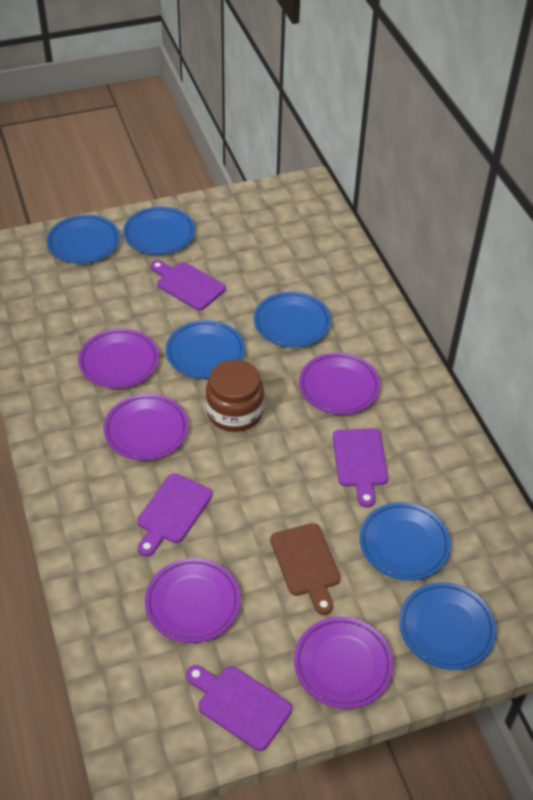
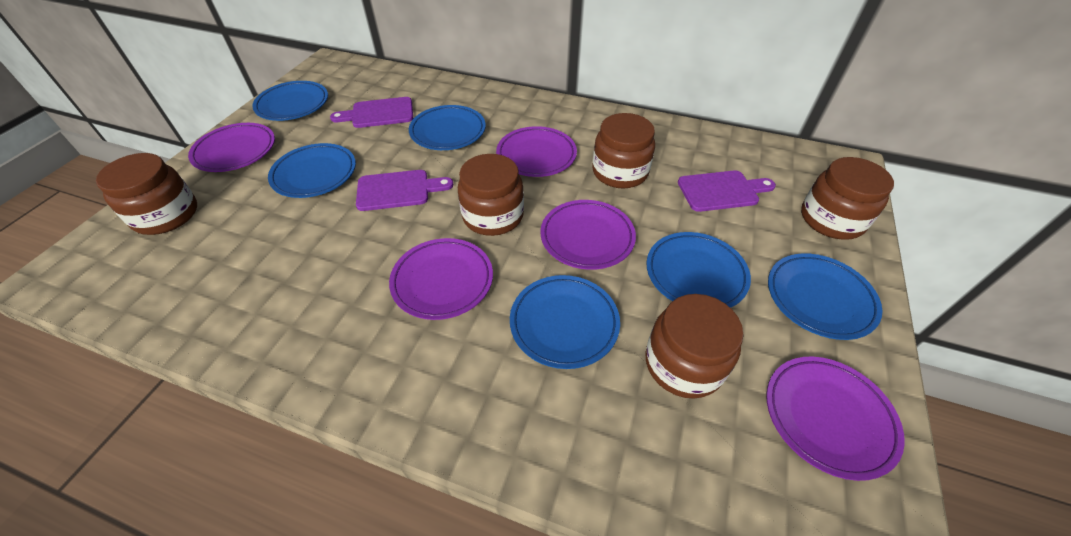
brown cutting board: [270,523,340,615] = 1 -> none = 0
brown jar: [206,359,264,432] = 1 -> [96,153,197,235] [458,154,524,236] [592,113,655,188] [645,294,744,399] [801,157,894,240] = 5
purple cutting board: [137,473,212,556] [150,260,226,310] [186,665,292,751] [333,428,388,507] = 4 -> [330,97,413,128] [356,170,453,211] [678,170,776,212] = 3

